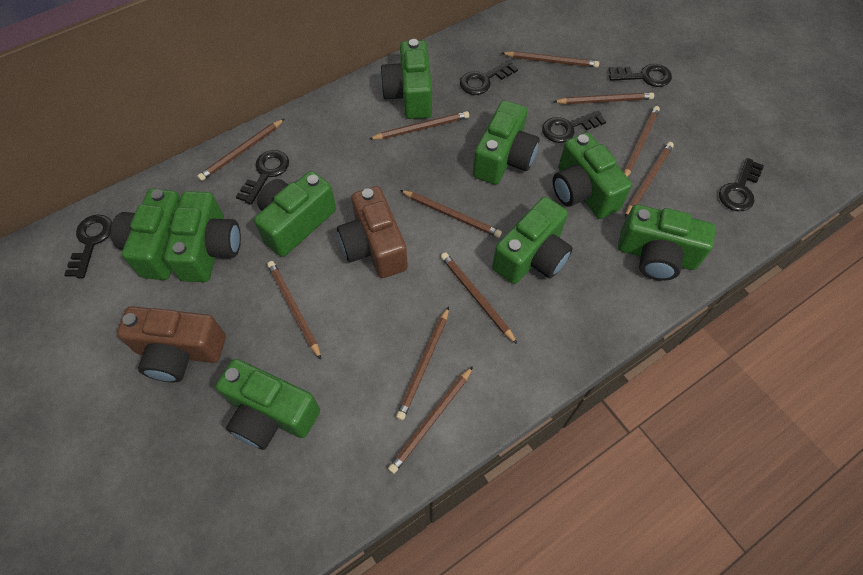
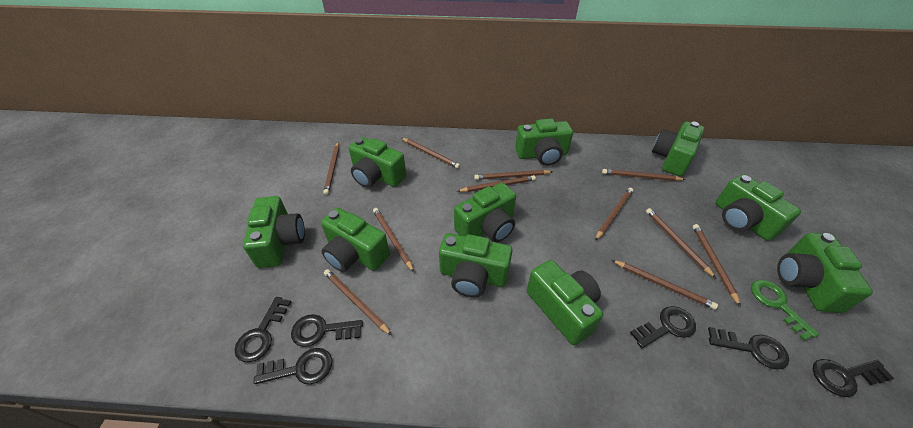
brown camera: [117,306,226,382] [337,186,408,278] = 2 -> none = 0
green camera: [111,188,180,280] [164,191,241,282] [216,359,320,450] [254,171,336,257] [380,39,432,119] [473,100,540,185] [492,197,573,284] [553,132,632,219] [618,204,716,281] = 9 -> [243,196,305,268] [321,208,390,272] [349,137,406,188] [439,233,512,297] [454,183,516,242] [515,119,573,166] [527,260,603,345] [652,122,704,176] [715,174,801,241] [777,233,873,313] = 10
green key: none = 0 -> [751,279,819,341] = 1

